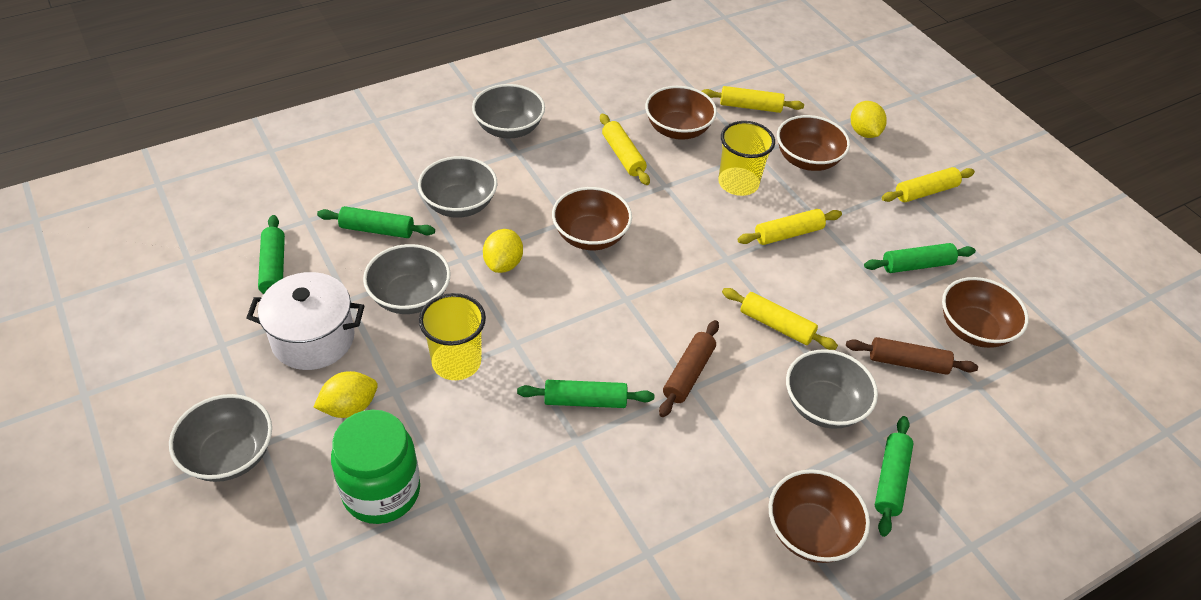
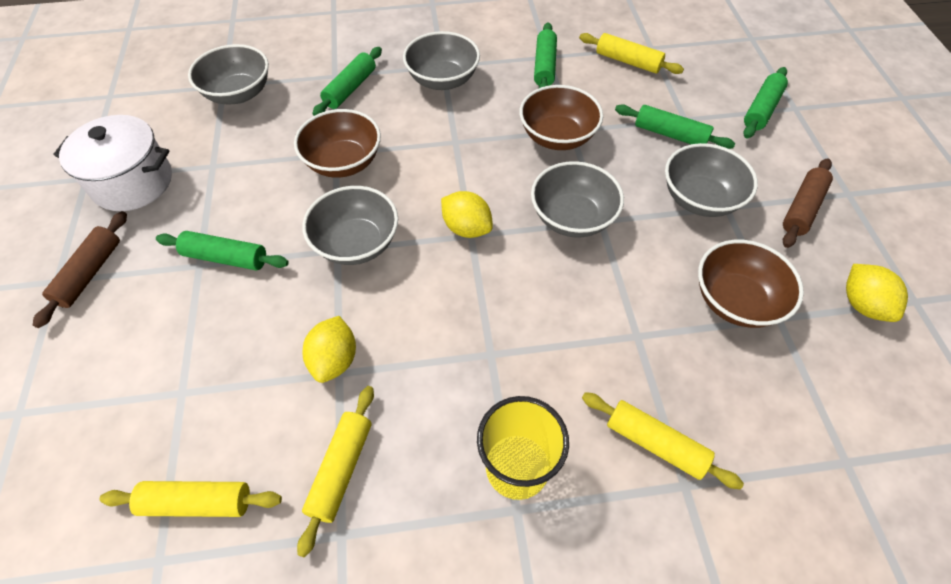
brown bowl: [552,187,632,250] [645,86,717,140] [768,469,870,563] [777,115,850,171] [942,277,1029,348] = 5 -> [294,109,381,178] [520,85,603,150] [698,240,804,328] = 3
green jar: [331,410,420,524] = 1 -> none = 0
yellow cup: [419,293,486,380] [718,121,775,196] = 2 -> [477,396,569,500] = 1
yellow rolling pin: [600,114,650,185] [702,86,804,113] [722,288,838,350] [737,209,842,245] [882,167,975,202] = 5 -> [99,481,282,517] [297,386,374,558] [579,33,684,74] [582,392,744,490] = 4

